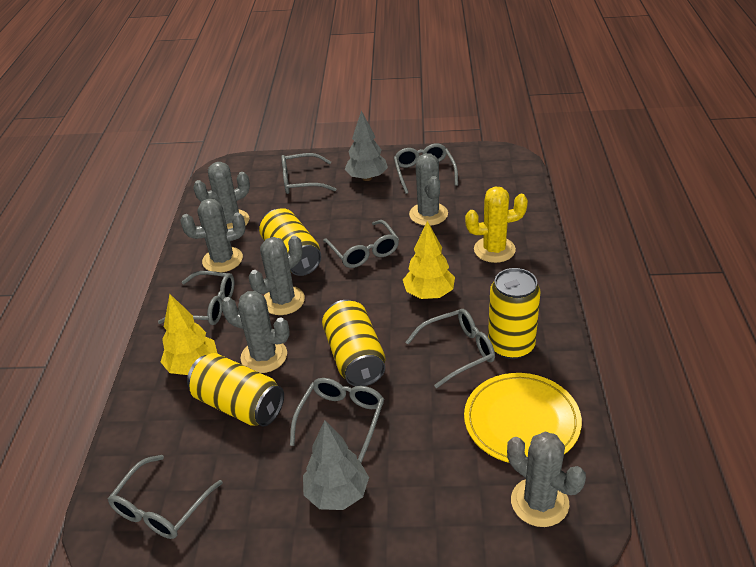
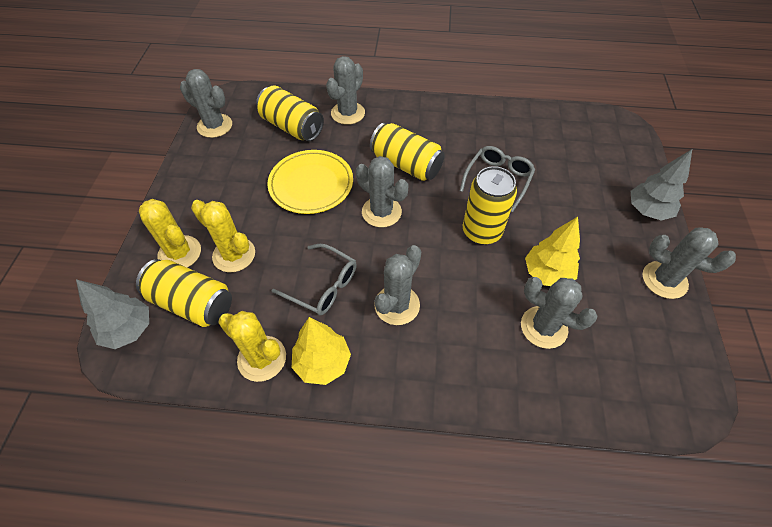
grey glasses: [108,455,223,539] [158,271,234,325] [281,153,336,194] [290,378,384,463] [323,220,399,268] [394,143,458,194] [406,309,495,388] = 7 -> [272,244,357,315] [460,146,535,212] = 2
yellow cactus: [465,187,528,263] = 1 -> [139,199,201,268] [191,200,255,272] [218,311,286,382] = 3

